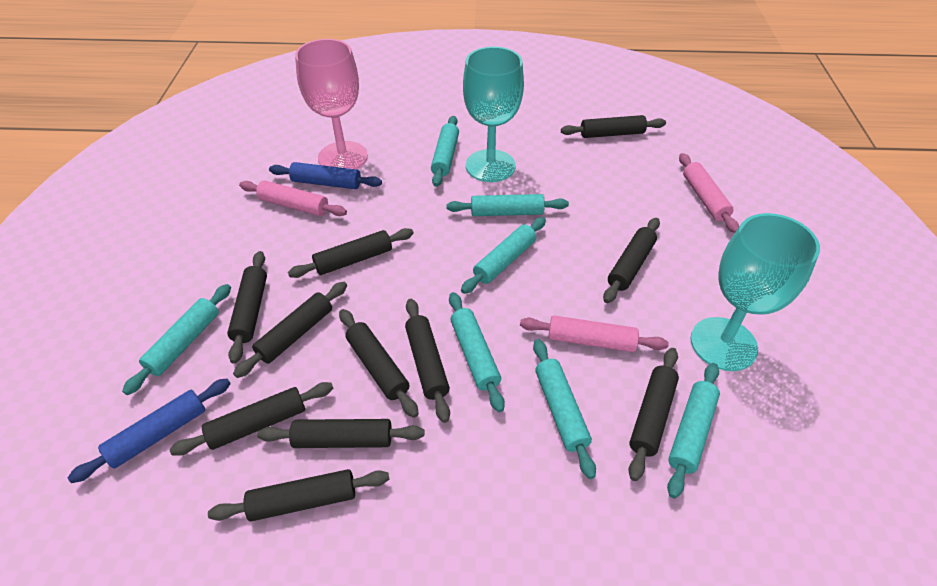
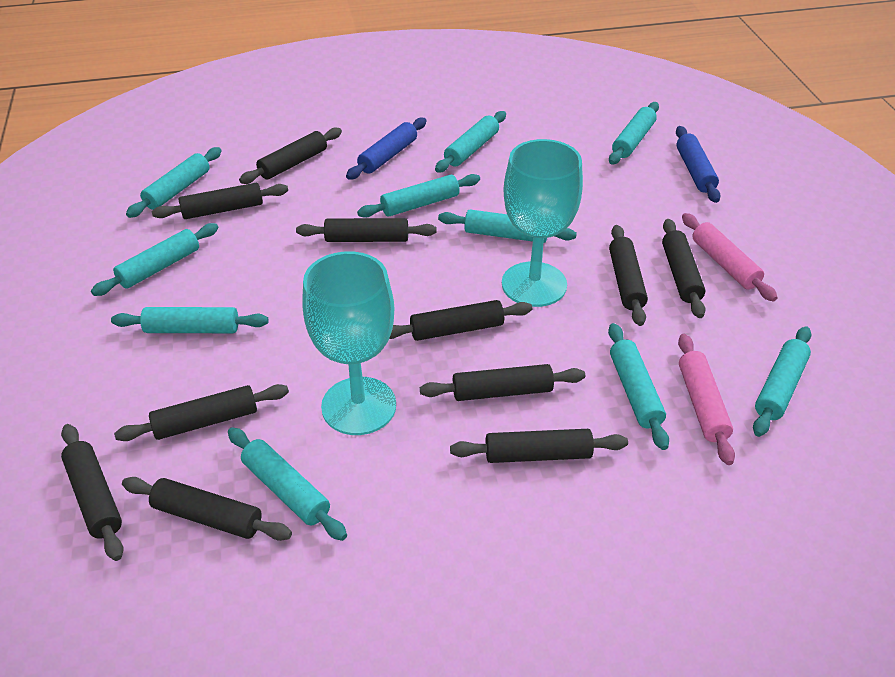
pink goblet: [295,39,368,169] = 1 -> none = 0
pink rolling pin: [239,181,347,216] [520,316,669,352] [679,153,739,233] = 3 -> [678,334,735,465] [682,213,778,302] = 2
turquoise rolling pin: [122,284,231,395] [431,116,459,187] [446,194,569,216] [449,292,505,412] [461,217,546,294] [533,339,596,479] [667,363,720,499] = 7 -> [91,223,218,296] [111,307,269,333] [126,147,221,218] [228,427,347,541] [357,174,480,218] [435,111,506,173] [438,210,577,243] [608,323,669,450] [609,102,659,165] [753,326,812,437] = 10

